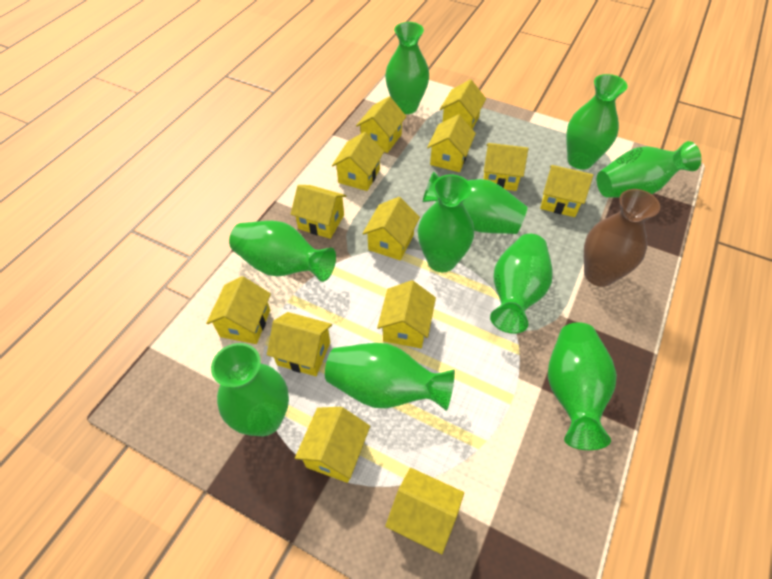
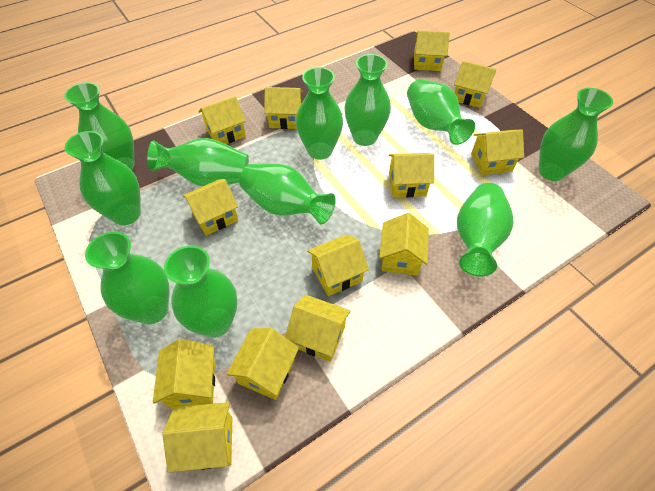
brown vase: [584,189,660,287] = 1 -> none = 0
green vase: [211,343,289,436] [229,221,336,282] [325,343,455,411] [385,22,429,114] [418,174,474,272] [423,172,528,234] [490,234,553,334] [548,322,617,450] [566,74,627,170] [597,141,701,198] = 10 -> [64,82,135,170] [65,131,141,225] [85,232,169,324] [147,138,249,187] [164,246,237,338] [239,164,336,225] [296,67,343,160] [344,54,391,146] [407,79,475,145] [457,183,514,276] [539,88,613,181] = 11

